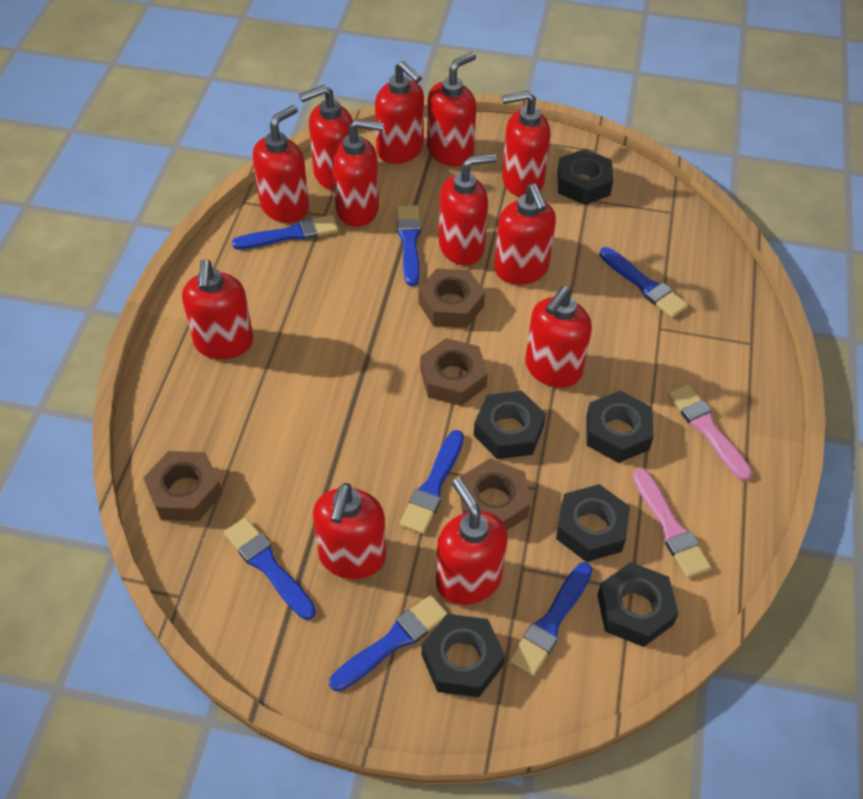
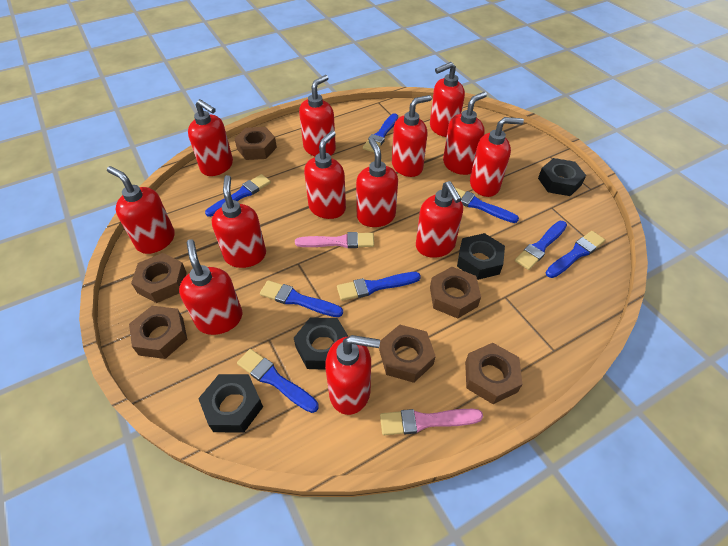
black nut: [422,614,505,697] [474,391,546,459] [556,484,630,562] [557,149,613,205] [587,390,654,463] [597,562,679,647] = 6 -> [198,374,263,433] [294,317,349,370] [457,233,505,280] [538,158,586,196] = 4
blue brush: [224,517,316,620] [232,215,338,249] [329,595,448,692] [397,205,421,286] [400,430,464,534] [509,562,593,676] [600,247,688,318] = 7 -> [205,174,271,217] [237,349,319,413] [260,280,343,317] [337,272,421,301] [363,113,398,152] [455,188,519,223] [515,221,567,270] [546,231,605,278] = 8
brown nut: [143,451,223,521] [418,269,485,328] [420,338,488,406] [460,458,530,530] = 4 -> [129,306,188,359] [131,253,187,303] [235,127,277,160] [379,325,436,383] [430,267,481,319] [465,343,522,404] = 6
red soap dispenser: [182,259,253,359] [253,105,309,223] [299,85,353,191] [313,483,386,579] [332,119,384,227] [375,61,424,164] [427,52,476,167] [436,478,508,605] [439,154,497,265] [494,184,556,284] [502,91,551,197] [525,286,592,388] = 12 -> [107,166,175,254] [179,239,243,335] [188,99,233,176] [212,175,266,268] [299,75,336,156] [304,131,346,219] [325,335,380,415] [356,138,398,227] [392,95,432,177] [416,181,463,258] [430,62,465,137] [443,92,487,175] [470,117,524,197] = 13

